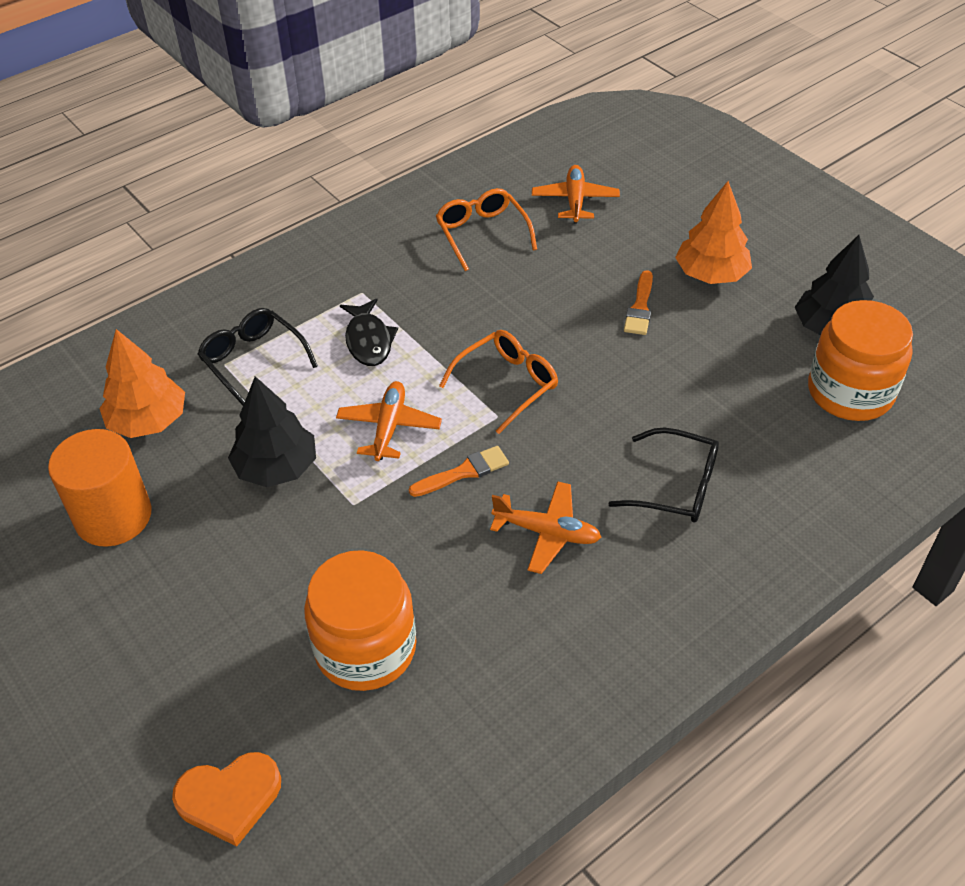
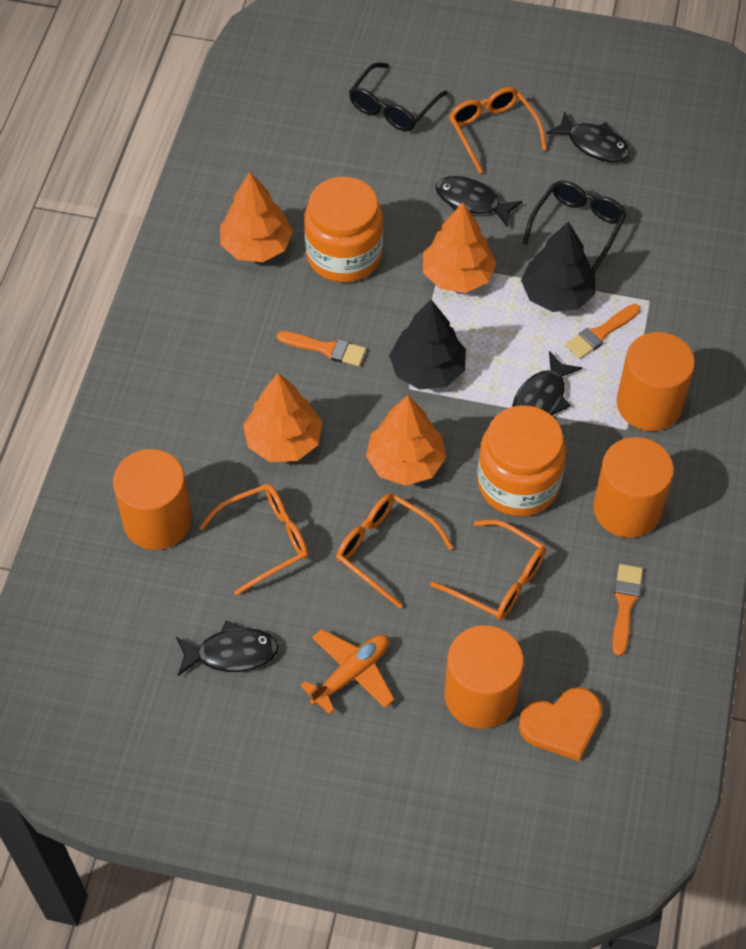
black fish: [340,298,398,366] = 1 -> [176,620,279,676] [436,176,523,228] [512,351,582,416] [546,111,630,162] = 4
orange brush: [409,446,509,497] [624,270,653,335] = 2 -> [277,331,366,366] [566,304,640,359] [612,564,643,656] = 3
orange cylinder: [48,429,152,547] = 1 -> [113,449,192,550] [445,625,524,729] [593,437,674,538] [617,332,695,431] = 4
orange glasses: [436,188,537,271] [439,330,558,434] = 2 -> [199,484,308,595] [336,494,453,609] [430,520,546,620] [449,87,547,174] = 4
orange plane: [336,381,442,461] [490,481,601,574] [532,165,620,223] = 3 -> [300,629,395,715] = 1
orange tree: [99,329,185,438] [675,181,752,284] = 2 -> [220,172,293,262] [243,373,322,462] [366,395,446,486] [423,202,497,293] = 4

